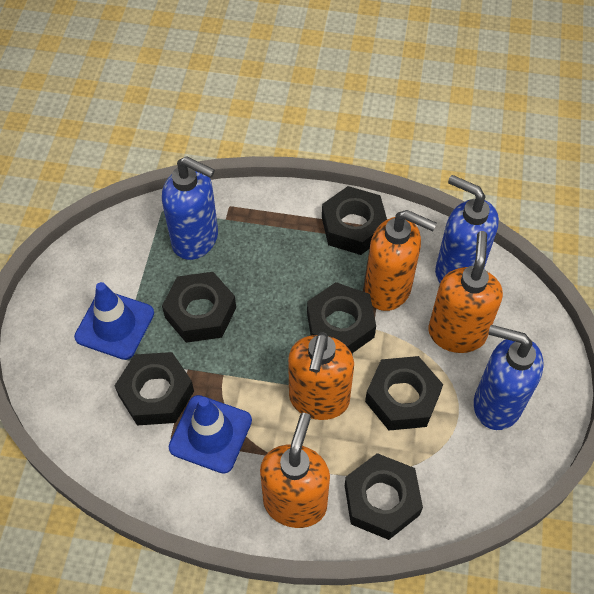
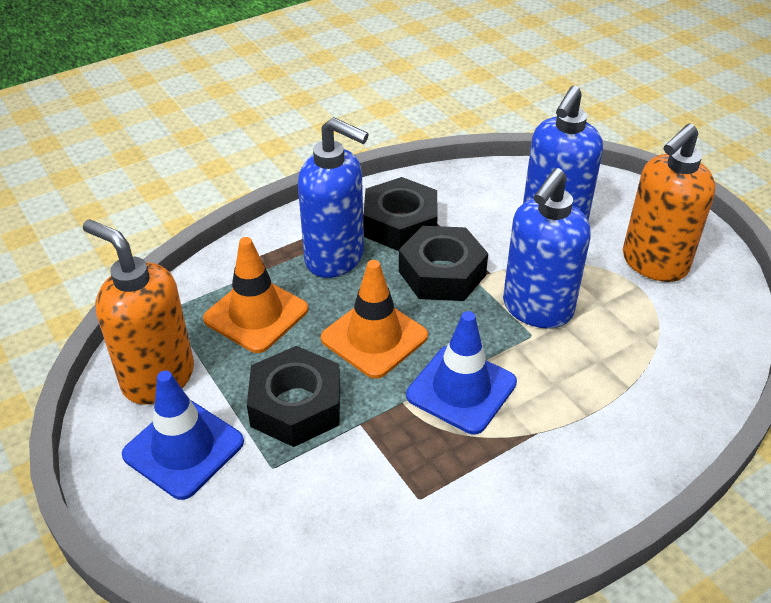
black nut: [114,352,194,425] [162,272,236,343] [307,282,376,353] [322,186,387,255] [345,453,423,540] [365,356,443,431] = 6 -> [247,346,340,447] [364,177,438,251] [399,226,488,301] = 3
orange soap dispenser: [260,413,330,528] [288,332,354,420] [365,210,437,311] [428,231,503,353] = 4 -> [83,219,194,405] [623,123,716,282] = 2
orange traffic cone: none = 0 -> [203,237,308,353] [321,260,428,379] = 2

